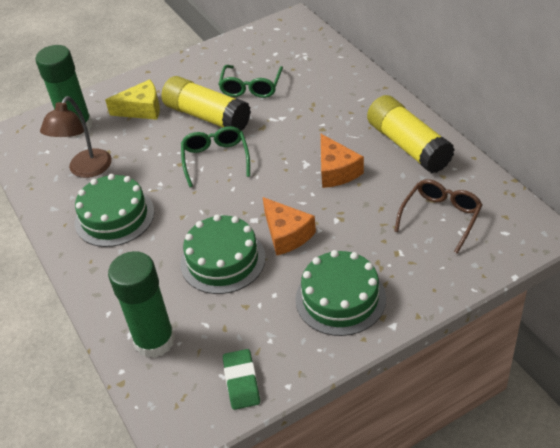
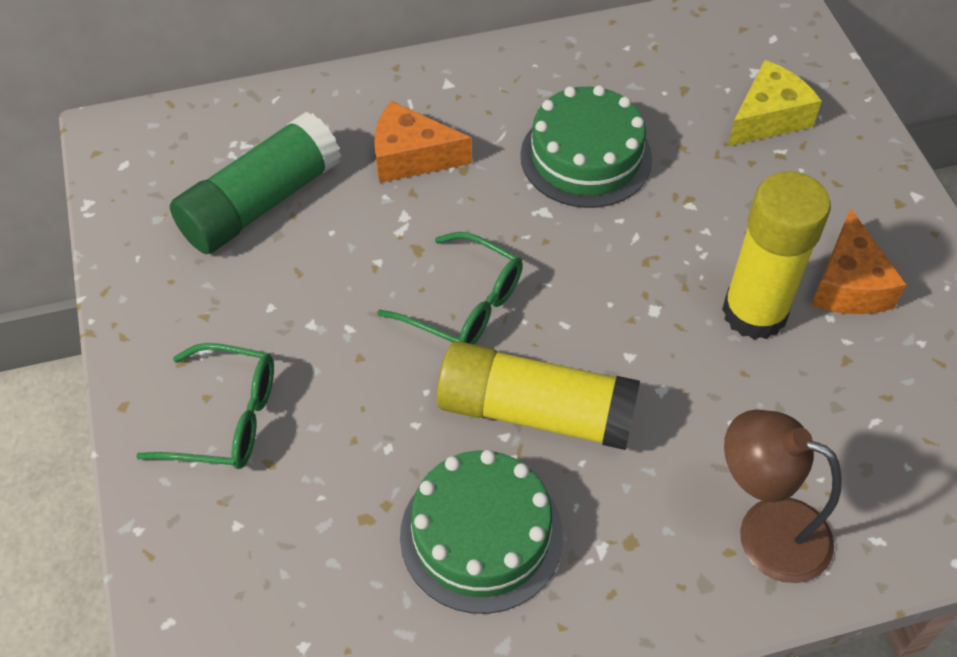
brown glasses: [394,179,483,254] = 1 -> none = 0
green cake: [75,174,154,247] [181,215,266,294] [295,250,386,336] = 3 -> [400,450,563,614] [520,85,652,208] = 2
green eraser: [223,349,260,410] = 1 -> none = 0
green glue stick: [36,45,92,137] [108,251,175,358] = 2 -> [170,111,341,254] = 1

